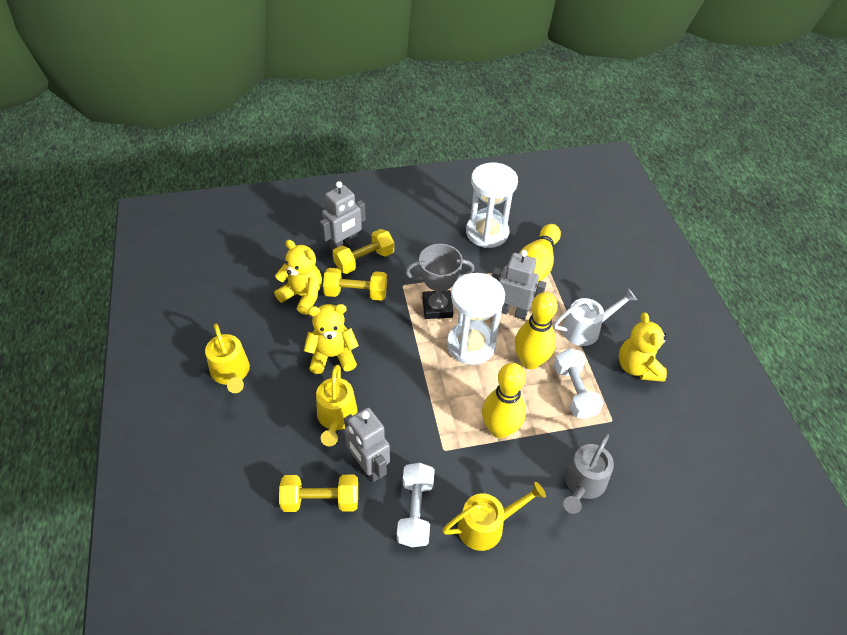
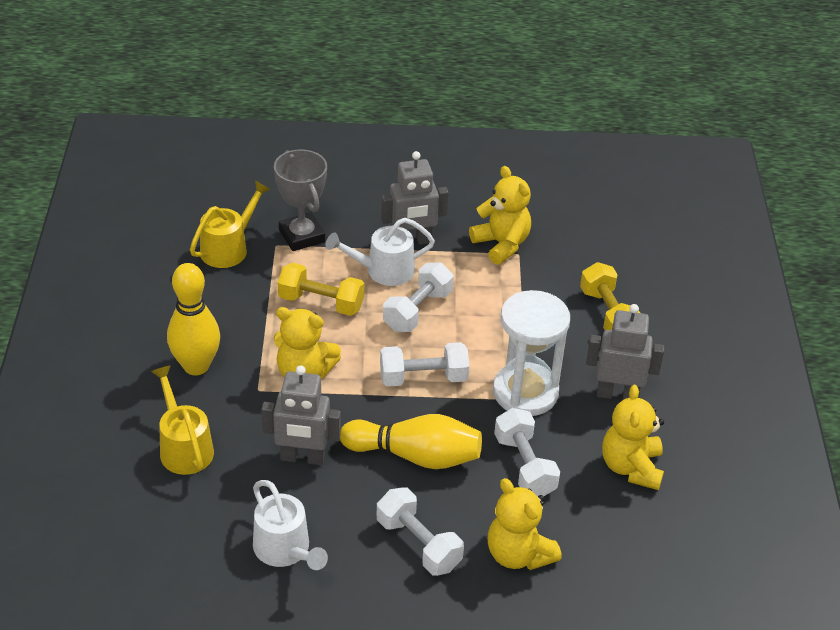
grey watering can: [563,434,614,514] = 1 -> none = 0
white dumbbell: [397,463,435,547] [554,348,603,419] = 2 -> [377,487,464,576] [380,342,469,387] [383,263,453,332] [494,408,560,497] = 4
white hourglass: [447,273,505,365] [466,162,518,248] = 2 -> [493,290,570,416] = 1
white watering can: [554,289,637,346] = 1 -> [253,480,328,570] [326,218,435,286] = 2
yellow bowling pin: [482,363,526,439] [515,292,558,369] [519,224,561,282] = 3 -> [167,263,220,375] [340,414,482,469] = 2
yellow dumbbell: [279,475,358,512] [323,268,387,301] [333,229,394,274] = 3 -> [278,263,365,316] [580,262,640,330] = 2
yellow teddy bear: [274,240,322,315] [304,304,359,374] [619,312,668,382] = 3 -> [274,307,341,379] [469,166,531,265] [488,478,562,570] [602,385,664,490] = 4
yellow watering can: [205,324,250,393] [316,364,358,446] [442,482,546,551] = 3 -> [151,365,214,475] [190,180,271,268] = 2

